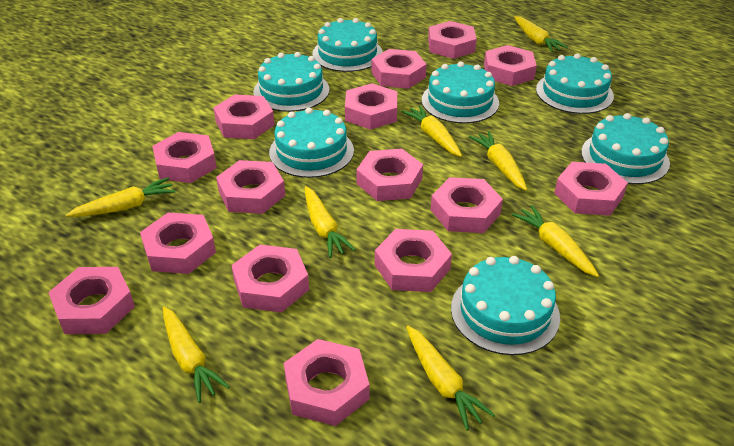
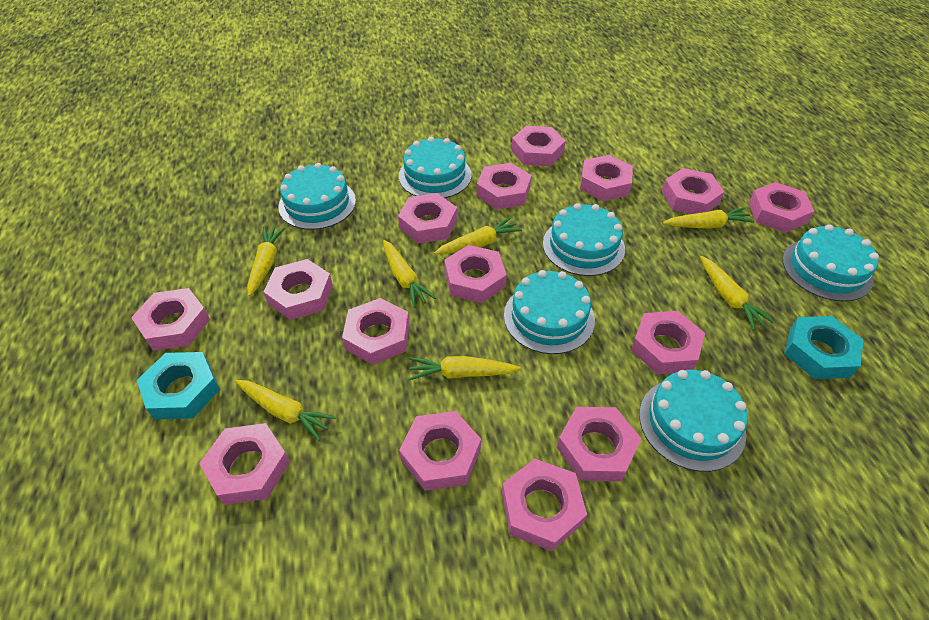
turquoise cake: [254,52,330,112] [269,108,354,178] [312,18,383,72] [422,62,499,123] [451,256,560,355] [536,54,614,114] [581,113,670,184] = 7 -> [279,163,356,230] [399,137,471,198] [504,270,595,354] [543,203,625,276] [639,370,748,472] [782,224,879,302] = 6
turquoise nut: none = 0 -> [137,352,220,420] [785,316,864,379] = 2
yellow carrot: [66,177,176,217] [163,307,230,403] [305,186,356,258] [402,105,462,157] [406,326,495,431] [469,131,527,191] [512,205,599,277] [514,16,568,52] = 8 -> [235,380,336,441] [247,226,286,296] [383,240,436,308] [409,356,521,380] [434,217,522,254] [663,207,755,229] [700,256,774,330] = 7

